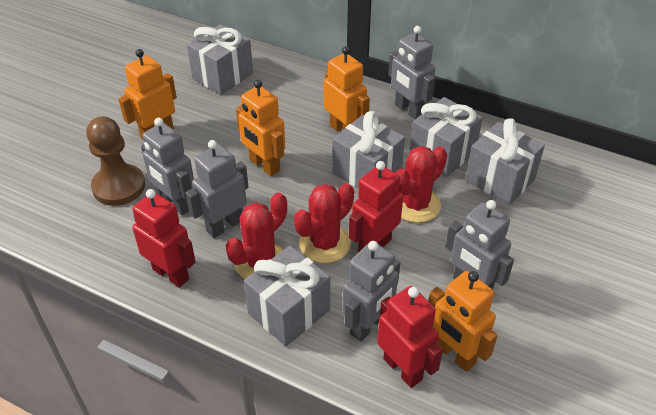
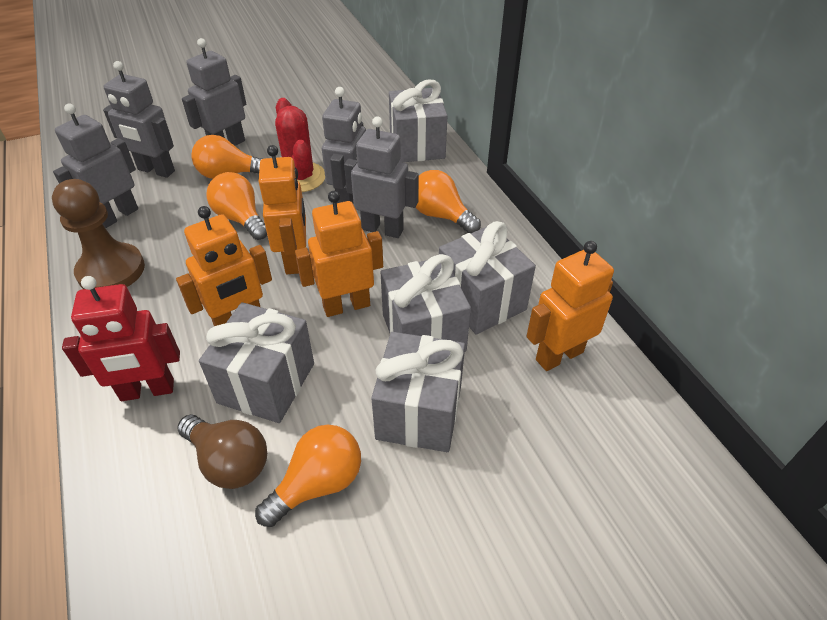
brown light bulb: none = 0 -> [177,415,267,489] = 1
orange light bulb: none = 0 -> [191,135,263,179] [206,172,267,240] [255,425,361,527] [416,170,481,233] = 4
red cactus: [226,192,287,279] [294,183,354,263] [395,146,447,223] = 3 -> [275,98,325,192] = 1
red robot: [132,189,196,288] [349,161,403,253] [377,286,443,388] = 3 -> [62,276,180,401] = 1

